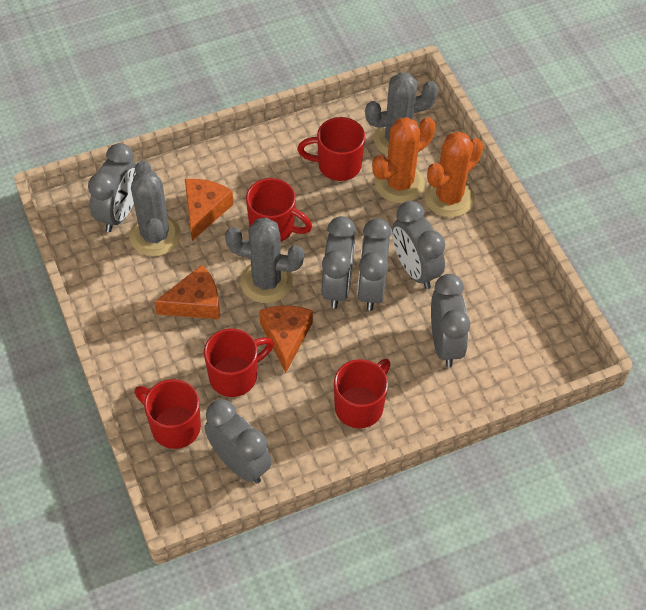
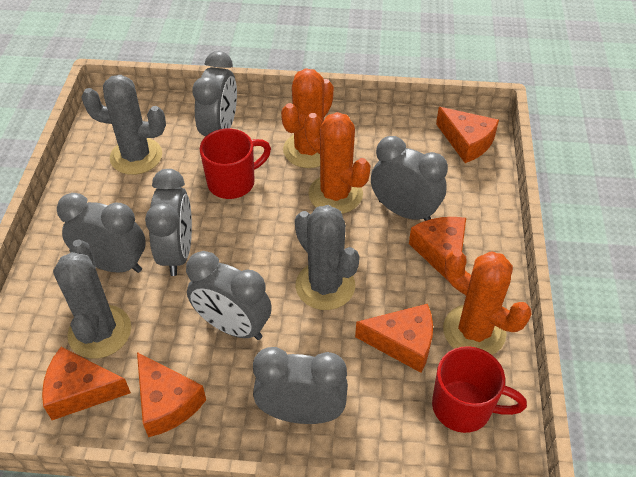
orange cactus: [372,117,435,203] [424,131,483,218] = 2 -> [281,68,334,168] [304,112,371,214] [443,250,532,355] = 3
orange cheese: [155,265,220,319] [185,179,234,241] [259,306,313,373] = 3 -> [42,347,131,420] [137,352,206,437] [355,304,433,373] [409,217,466,281] [436,107,499,163] = 5
red mug: [134,379,201,449] [204,329,274,397] [246,178,312,242] [297,117,365,181] [334,359,391,428] = 5 -> [200,129,271,199] [432,346,527,433] = 2

